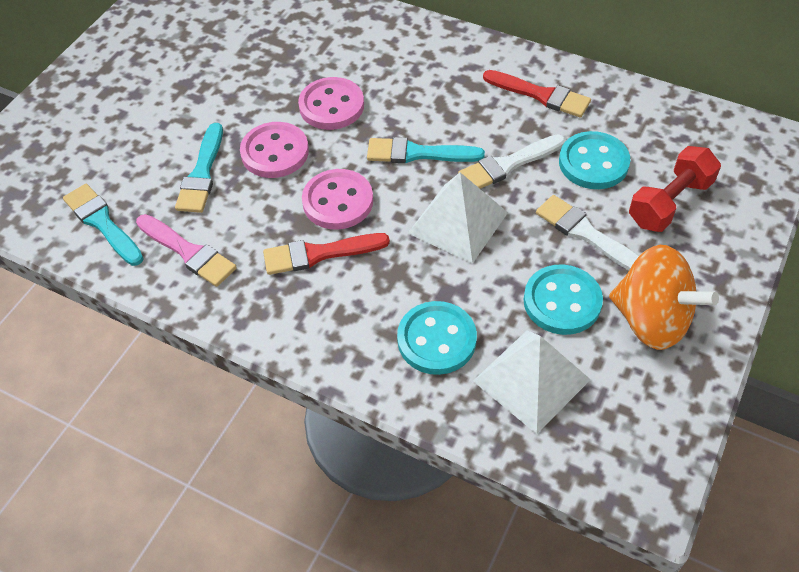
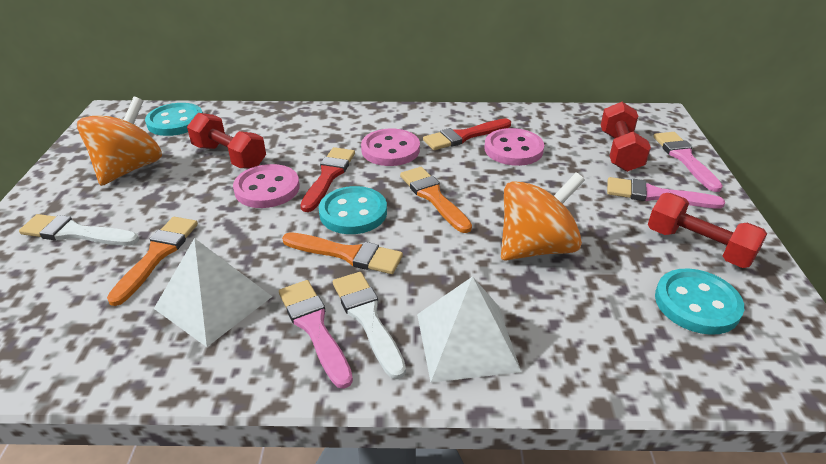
orange brush: none = 0 -> [107,217,198,306] [282,232,403,274] [400,167,472,233] = 3
orange spinning top: [609,245,719,350] = 1 -> [77,97,162,186] [501,172,585,261] = 2
pink brush: [136,214,237,287] = 1 -> [279,280,353,389] [607,177,725,208] [653,132,723,192] = 3
red dumbbell: [629,146,721,232] = 1 -> [187,113,266,169] [601,102,651,172] [648,193,767,268] = 3
turquoise brush: [63,184,144,266] [175,123,223,213] [367,137,485,163] = 3 -> none = 0

